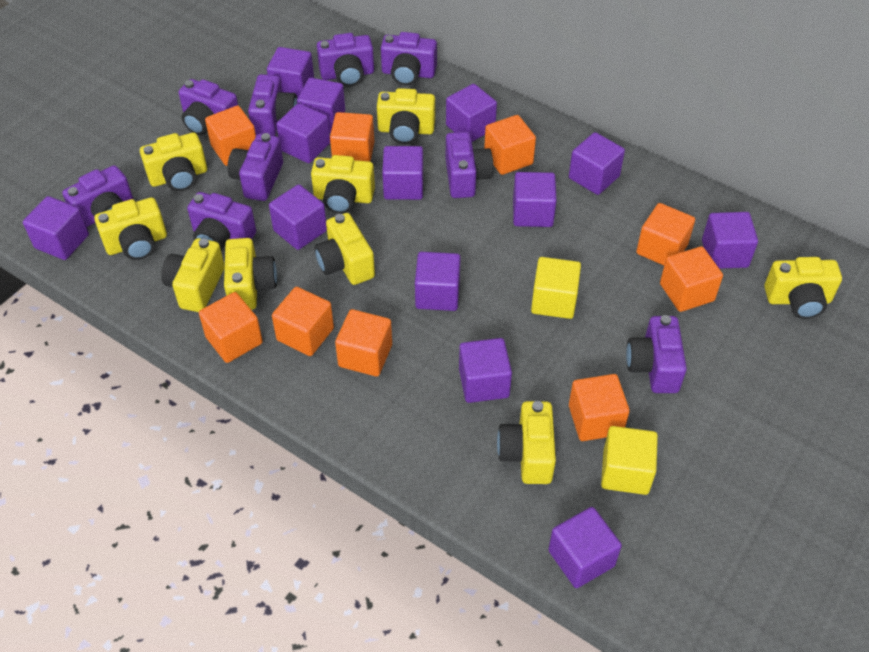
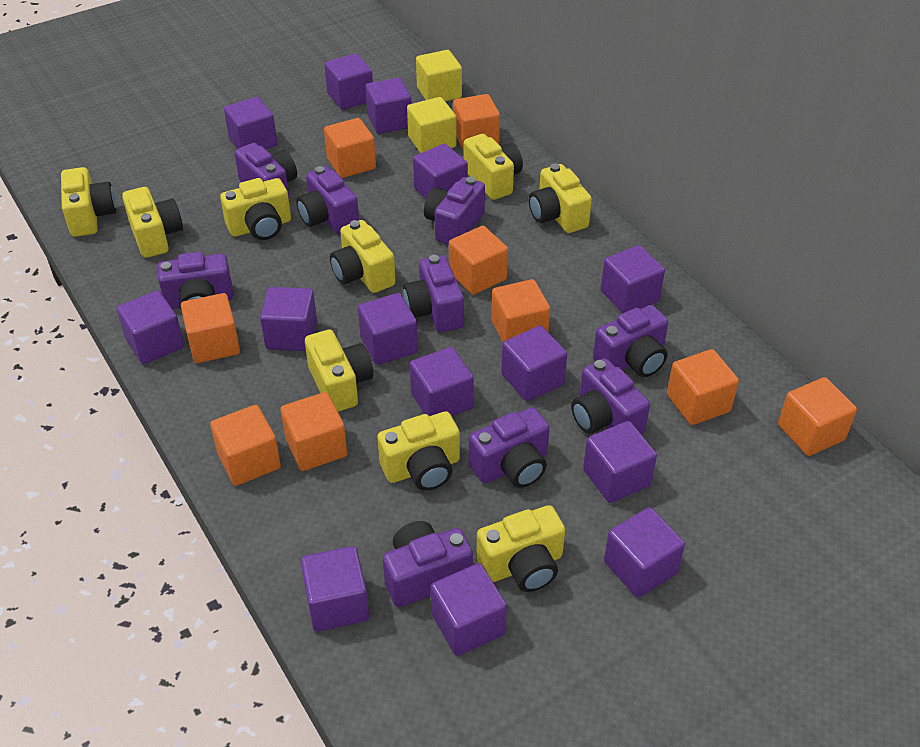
purple cube: [23,196,89,260] [267,47,314,98] [269,184,327,250] [276,103,330,163] [297,78,345,133] [382,146,423,200] [415,252,461,311] [446,84,497,142] [459,338,512,403] [513,172,557,227] [548,507,622,588] [569,132,625,195] [702,212,758,269] = 13 -> [117,290,184,364] [224,97,277,149] [260,287,317,351] [300,546,369,632] [324,54,373,110] [358,293,418,365] [365,78,411,134] [410,347,474,416] [413,144,468,198] [431,563,507,656] [501,325,567,402] [583,421,657,503] [601,245,665,313] [604,507,685,598] = 14

